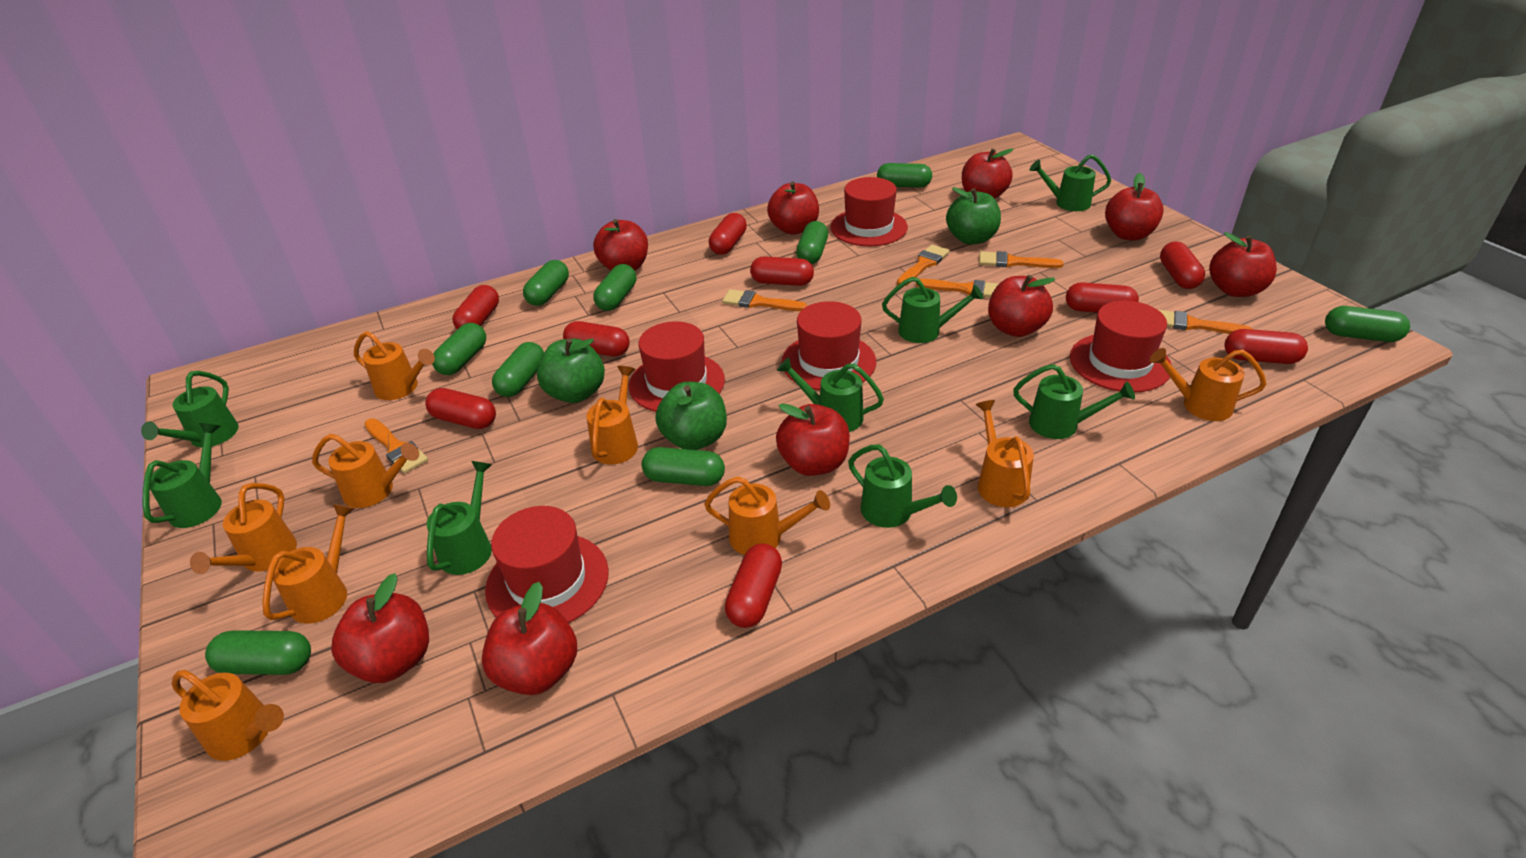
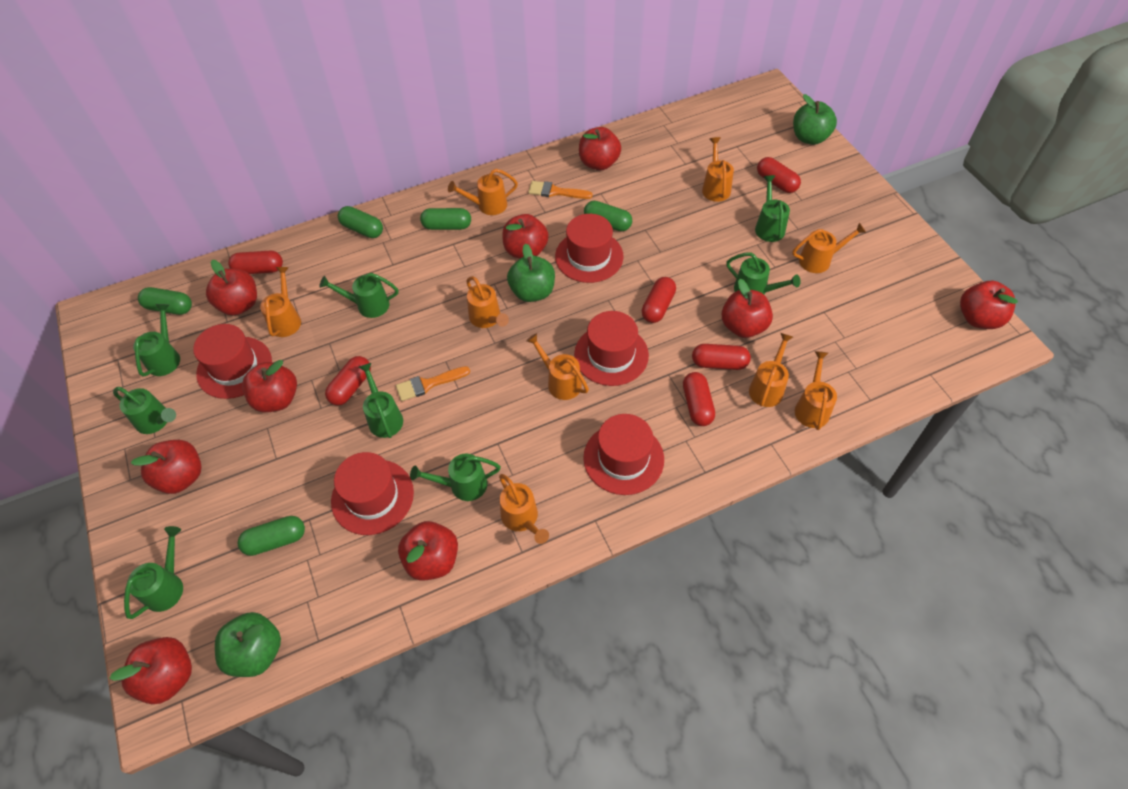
green capsule: [205,630,311,675] [432,323,486,375] [492,342,544,397] [523,260,569,306] [593,264,636,311] [642,447,725,486] [796,221,828,264] [877,163,932,188] [1325,306,1410,342] = 9 -> [138,287,192,315] [237,516,305,556] [338,206,383,238] [420,208,471,230] [584,201,632,231] = 5
orange brush: [364,418,428,474] [722,289,807,311] [897,245,950,286] [916,279,999,298] [979,251,1064,268] [1157,309,1252,334] = 6 -> [396,366,470,401] [528,181,593,199] = 2
red capsule: [425,388,496,429] [453,285,499,329] [563,321,630,356] [709,213,747,255] [725,544,782,628] [750,256,814,286] [1066,282,1139,313] [1160,242,1205,289] [1224,329,1308,364] = 9 -> [228,251,283,274] [325,356,371,405] [642,277,676,323] [683,372,715,426] [692,344,751,370] [757,157,801,193] = 6

